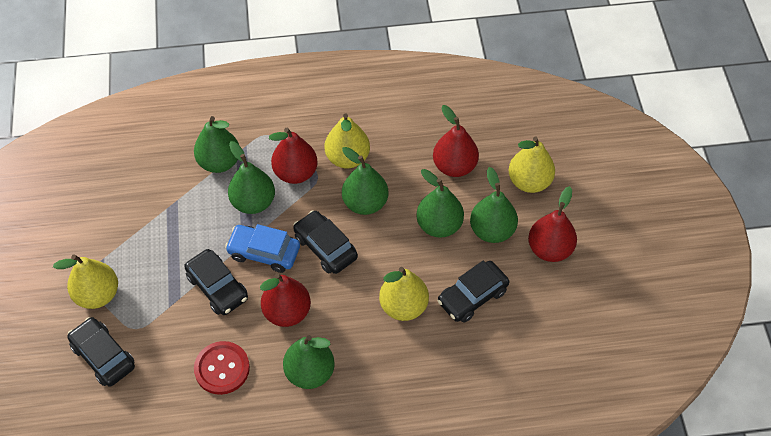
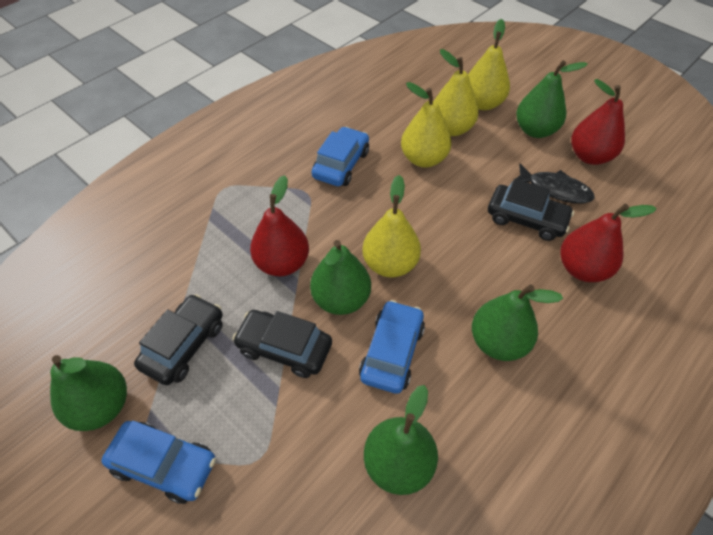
black car: [67,317,135,386] [184,249,248,315] [293,210,358,274] [438,261,509,323] = 4 -> [134,294,223,385] [232,310,332,378] [488,179,574,241] = 3
black fish: none = 0 -> [511,164,595,204] = 1
blue car: [225,224,300,273] = 1 -> [101,421,216,504] [312,127,369,186] [359,300,425,394] = 3
green pear: [194,116,239,173] [228,141,275,214] [283,335,335,389] [342,147,388,215] [417,169,464,238] [470,167,518,243] = 6 -> [50,355,127,431] [310,240,371,315] [364,385,438,495] [472,284,563,361] [516,60,588,138] = 5
red button: [194,341,250,395] = 1 -> none = 0
red pear: [260,273,311,327] [269,128,318,184] [433,105,479,177] [528,186,577,262] = 4 -> [250,175,309,276] [560,204,657,282] [571,79,625,165] = 3

